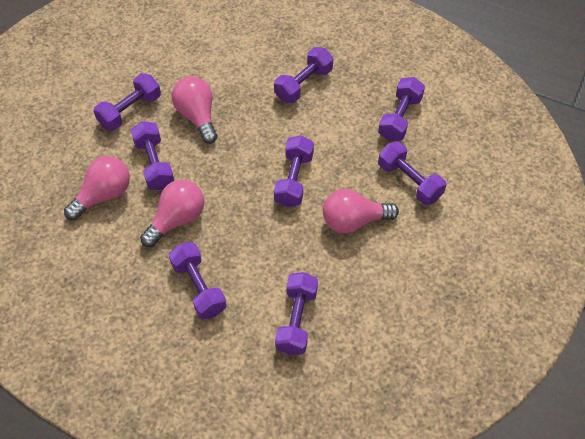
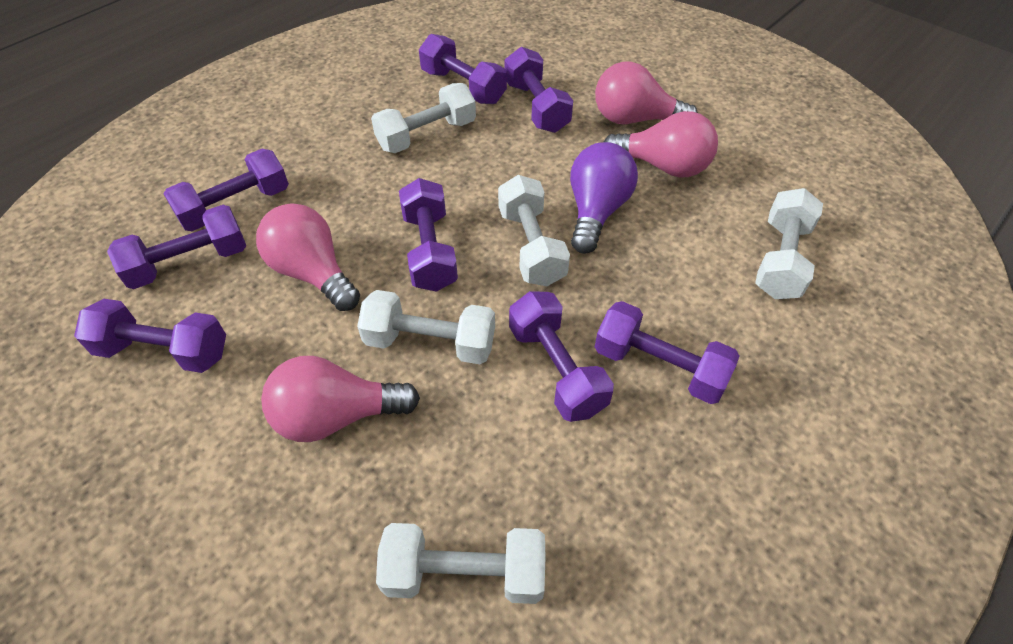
purple light bulb: none = 0 -> [570,142,638,254] = 1
white dumbbell: none = 0 -> [357,290,495,364] [371,83,476,153] [376,523,545,604] [498,175,570,286] [755,188,823,299] = 5

